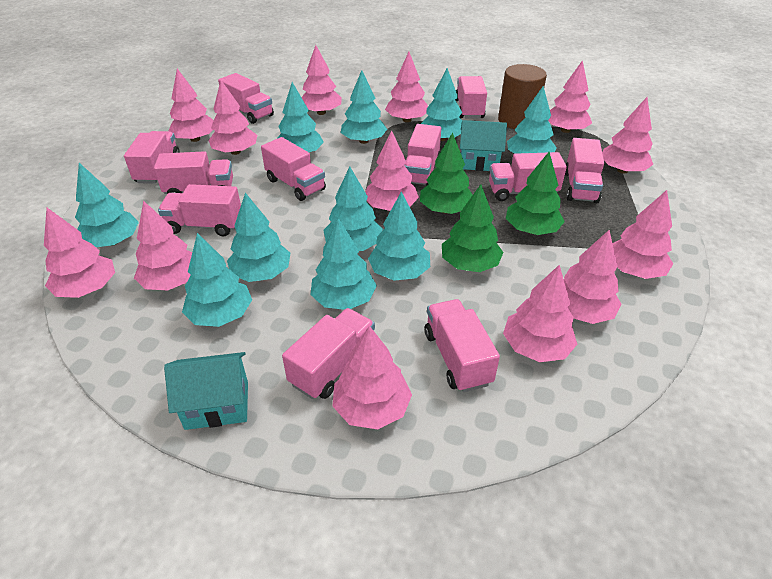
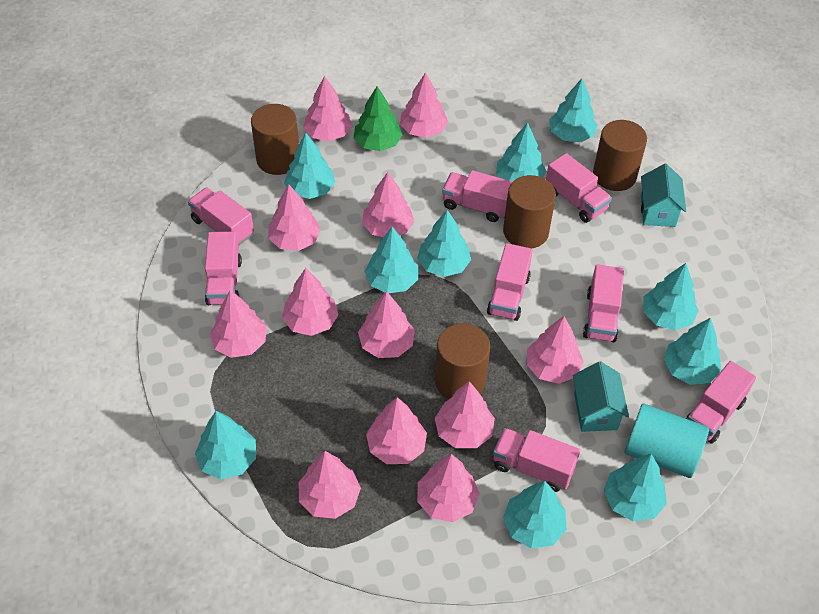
brown cylinder: [498,64,547,129] = 1 -> [251,104,299,175] [435,323,490,399] [503,175,556,249] [593,120,647,191] = 4
green tree: [420,132,472,214] [442,184,503,272] [506,152,565,235] = 3 -> [354,86,403,151] = 1
pink tree: [44,208,115,298] [134,201,192,291] [169,68,213,142] [208,80,257,155] [301,45,342,115] [332,326,412,429] [365,130,419,211] [385,52,428,122] [503,265,577,362] [548,60,592,133] [564,230,622,324] [602,97,653,174] [612,190,673,279] = 13 -> [210,290,267,358] [268,185,321,251] [282,268,339,336] [299,451,361,519] [303,76,352,141] [358,291,415,358] [362,172,414,237] [366,397,427,464] [400,72,448,138] [417,454,480,522] [435,381,495,448] [526,316,584,384] = 12
pink truck: [124,131,180,184] [154,151,233,194] [158,184,241,236] [218,73,274,124] [261,137,326,201] [282,308,375,399] [404,124,441,185] [425,299,500,392] [455,76,487,118] [489,152,567,201] [565,138,604,203] = 11 -> [188,187,254,246] [205,231,242,305] [442,170,512,222] [487,243,533,321] [493,428,580,492] [546,153,612,223] [583,264,624,342] [685,361,756,444] = 8
turquoise cylinder: none = 0 -> [625,404,709,478] = 1

